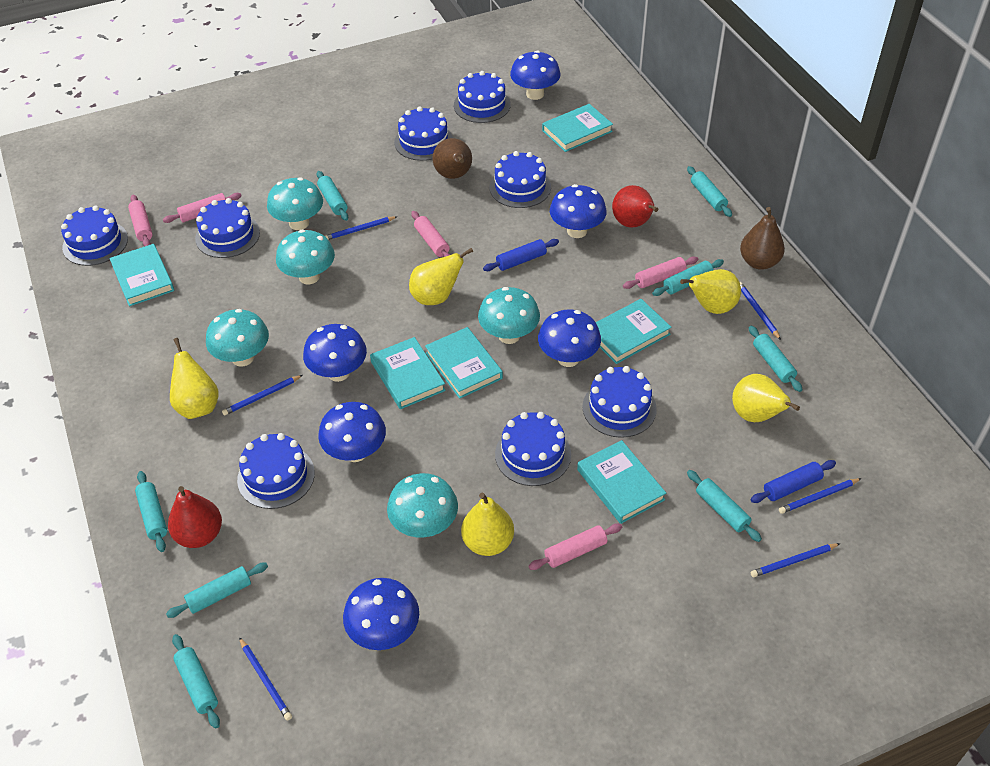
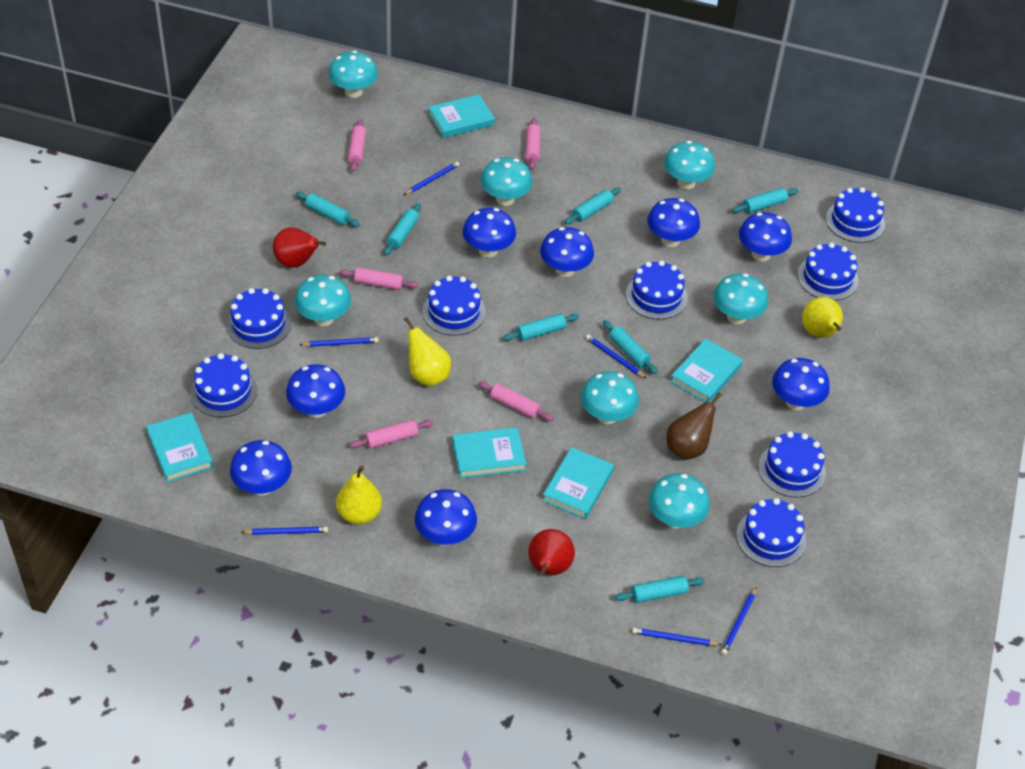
blue mushroom: [303,324,367,382] [318,402,386,462] [343,578,419,650] [510,50,560,100] [538,309,601,367] [550,184,607,238] = 6 -> [230,440,292,495] [286,364,345,418] [415,489,477,545] [463,208,516,257] [540,227,594,277] [647,198,700,247] [739,212,792,261] [772,358,830,410] = 8
blue rolling pin: [483,239,559,271] [750,460,836,503] = 2 -> none = 0
brown pear: [432,138,472,179] [740,207,785,270] = 2 -> [667,392,722,460] = 1
turquoise book: [110,244,174,306] [370,337,446,409] [425,327,503,399] [542,104,613,152] [577,440,666,524] [596,299,672,364] = 6 -> [146,412,213,482] [428,94,495,138] [452,427,526,478] [542,447,614,519] [670,339,743,402] = 5
turquoise mushroom: [206,309,269,366] [267,177,323,230] [276,229,335,285] [387,473,458,537] [478,287,540,344] = 5 -> [295,275,351,326] [328,51,378,98] [480,157,533,206] [581,371,639,424] [649,473,710,529] [664,141,715,189] [713,274,768,324] = 7
turquoise rolling pin: [135,471,167,552] [166,563,268,618] [172,634,220,729] [317,171,348,221] [652,259,724,296] [687,166,732,217] [687,470,762,542] [749,326,802,392] = 8 -> [296,192,360,227] [384,203,421,255] [503,313,579,341] [564,187,621,224] [603,320,658,374] [615,576,705,603] [732,188,798,213] = 7
yellow pear: [170,338,219,419] [409,248,473,305] [461,493,514,556] [680,269,741,314] [732,374,800,422] = 5 -> [336,465,382,525] [404,317,451,386] [802,297,843,338] = 3

